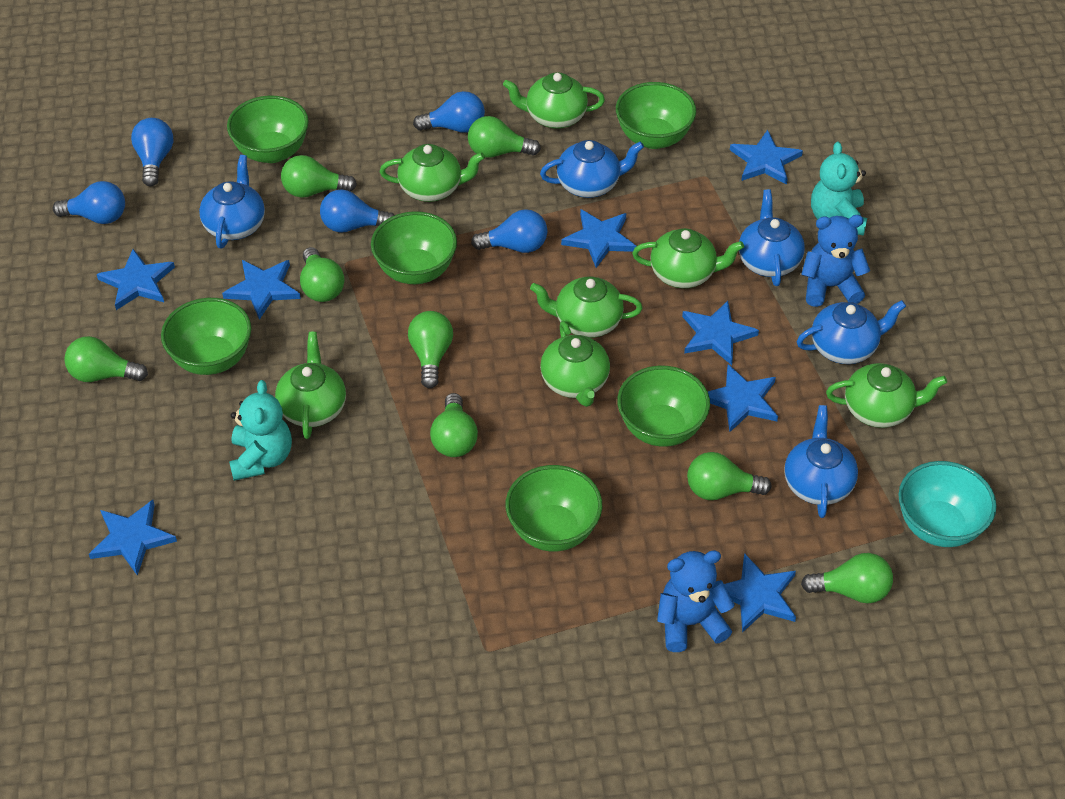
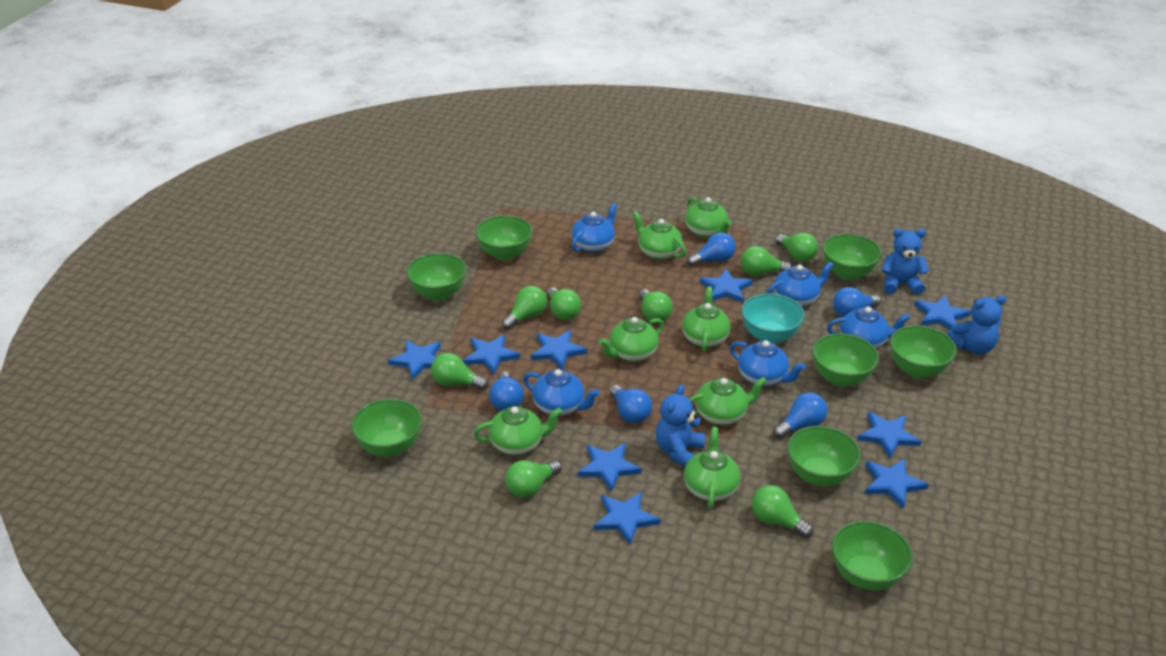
blue star: [89,500,177,576] [97,249,175,310] [222,260,301,320] [561,209,637,268] [682,301,759,365] [708,364,778,432] [724,553,796,633] [730,130,803,185] = 8 -> [388,340,441,380] [463,334,520,375] [531,330,587,370] [577,443,642,492] [594,492,661,546] [700,268,753,303] [857,412,922,458] [864,458,929,509] [914,295,971,330] = 9
blue teddy bear: [657,550,735,652] [801,215,870,307] = 2 -> [655,384,705,467] [881,228,929,295] [947,295,1006,355] = 3
green bowl: [161,298,251,375] [227,96,309,163] [371,211,457,284] [506,465,602,551] [616,82,696,149] [617,366,710,447] = 6 -> [351,399,422,457] [406,253,467,301] [475,215,533,260] [787,426,861,486] [812,333,879,387] [822,234,882,280] [832,521,913,591] [890,325,957,378] = 8
turquoise teddy bear: [229,380,292,481] [811,142,867,236] = 2 -> none = 0

